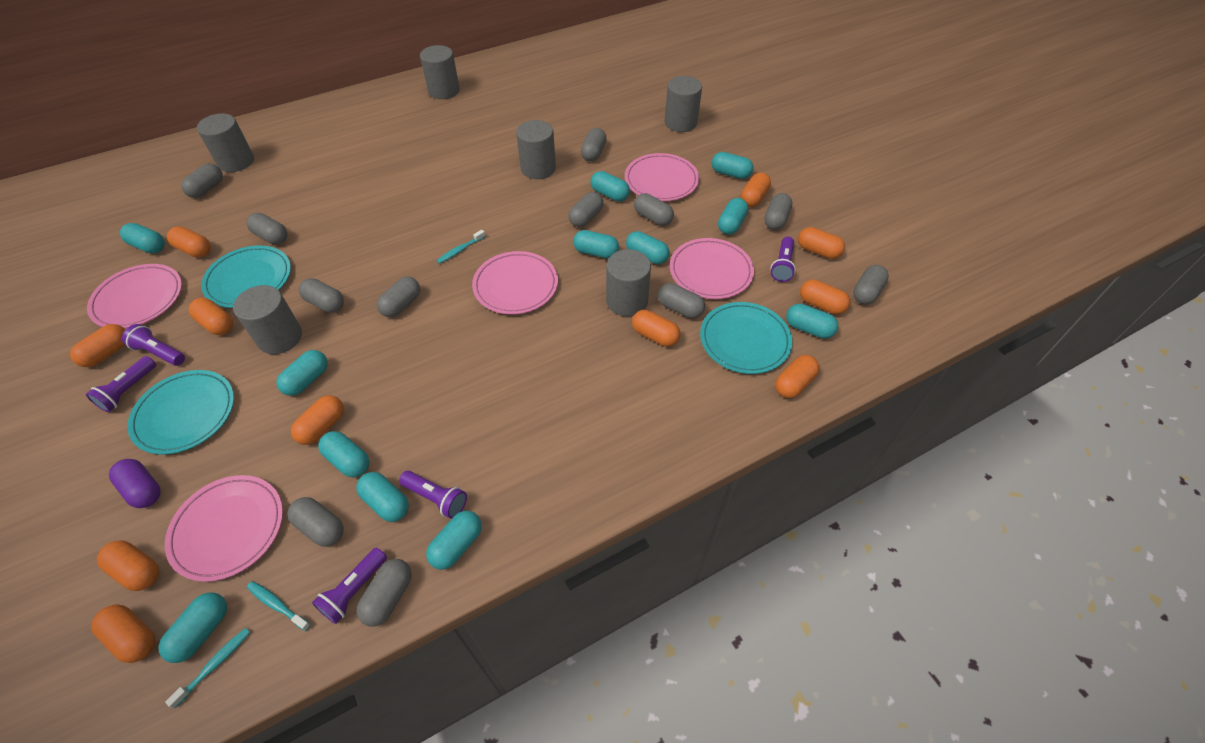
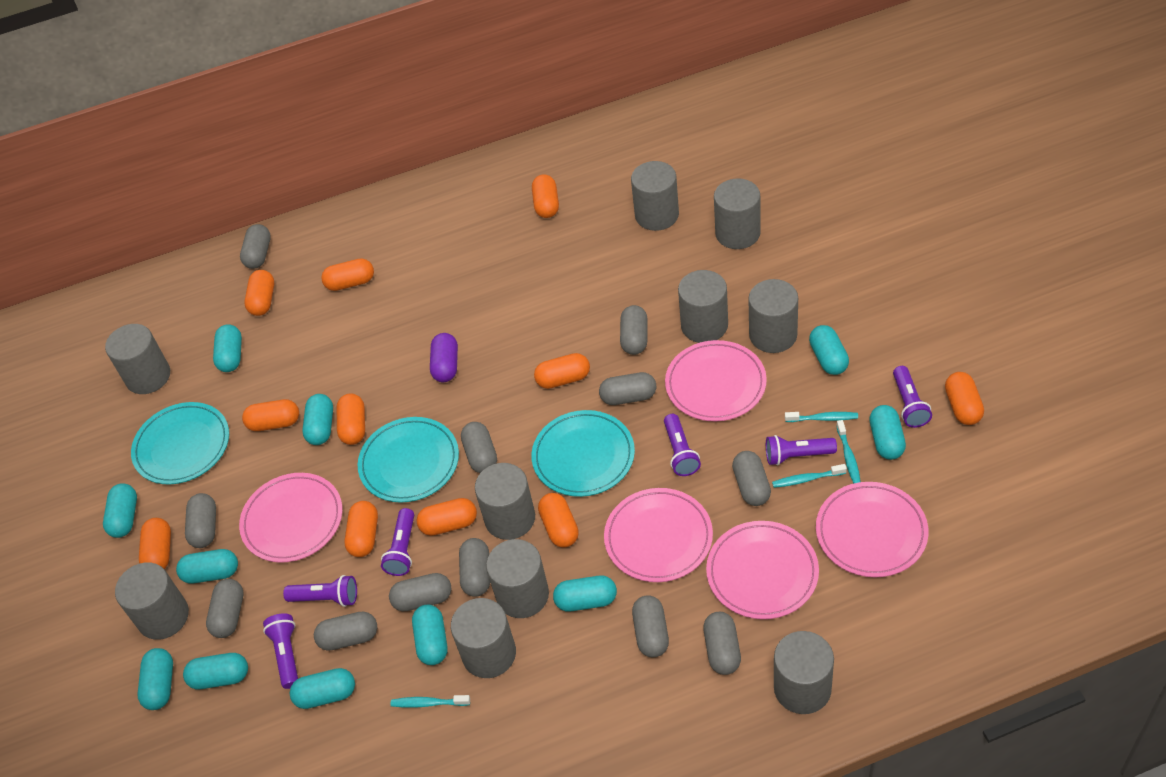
grey cylinder: [197,114,254,172] [233,285,302,354] [420,45,460,99] [516,120,556,179] [606,249,651,316] [664,76,702,132] = 6 -> [105,324,170,394] [115,562,189,640] [451,598,516,678] [475,463,535,540] [486,539,549,618] [631,161,679,231] [678,270,728,343] [714,178,761,249] [748,279,798,353] [774,631,834,714] = 10
purple flashlight: [86,356,156,412] [122,324,185,366] [312,547,387,624] [399,471,467,519] [770,237,796,282] = 5 -> [263,613,298,689] [283,575,357,607] [381,508,414,576] [664,414,701,476] [766,435,837,466] [893,366,932,428] = 6
turquoise capsule: [120,223,165,253] [158,592,227,663] [277,350,328,396] [318,431,369,478] [356,472,409,522] [426,511,482,570] [573,230,619,258] [590,171,630,202] [626,231,670,264] [712,152,753,179] [718,198,748,235] [786,304,838,339] = 12 -> [103,483,137,538] [137,648,173,710] [176,549,238,584] [183,653,248,689] [213,324,242,372] [290,668,355,709] [302,394,333,445] [412,605,447,665] [553,576,617,612] [809,325,849,375] [869,405,906,460] = 11
turquoise toothbrush: [165,628,250,708] [247,581,311,631] [437,230,485,264] = 3 -> [391,695,470,708] [772,464,847,488] [785,412,858,422] [836,420,861,484] = 4

